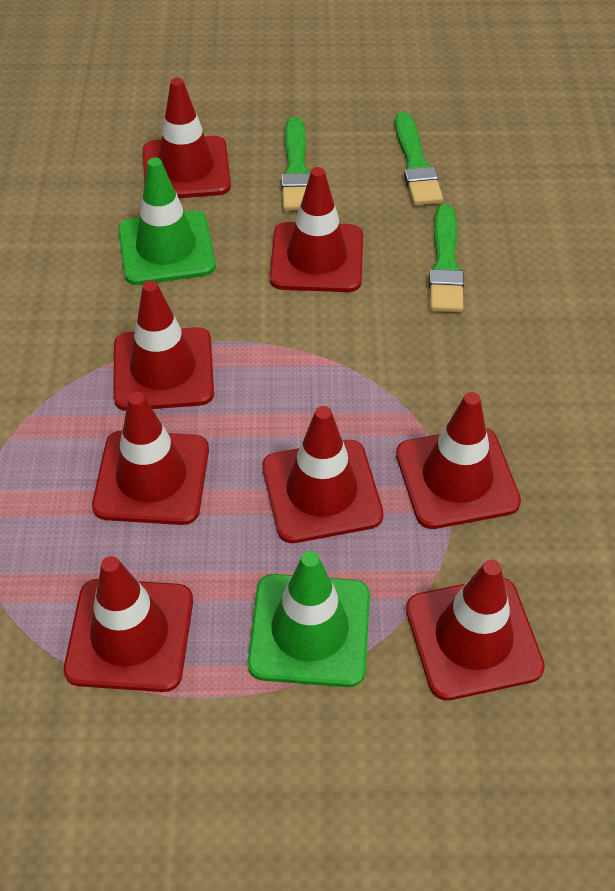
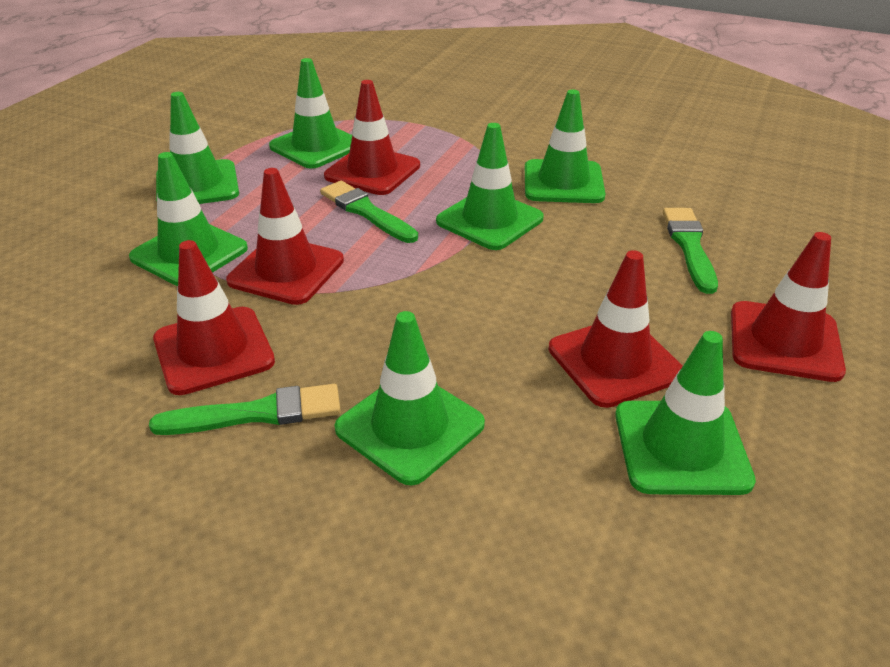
green traffic cone: [118,158,216,285] [248,551,370,687] = 2 -> [129,152,248,286] [156,92,239,204] [269,58,352,169] [335,311,485,486] [436,123,544,250] [525,90,605,203] [615,331,756,495] = 7
red traffic cone: [64,556,193,692] [92,392,209,525] [113,280,214,411] [143,78,231,198] [262,406,384,543] [270,167,363,292] [396,392,521,529] [406,560,545,700] = 8 -> [153,240,275,395] [226,168,344,305] [324,80,420,195] [548,250,683,408] [731,232,846,382] = 5

